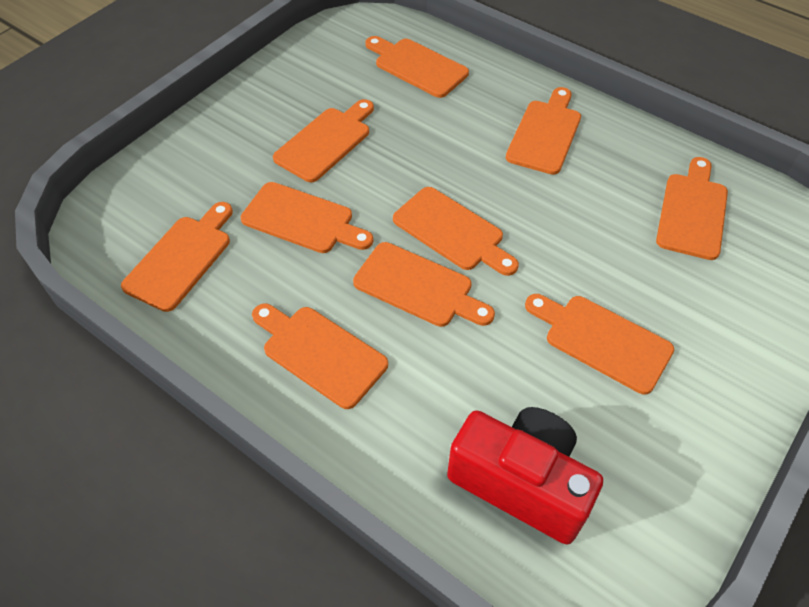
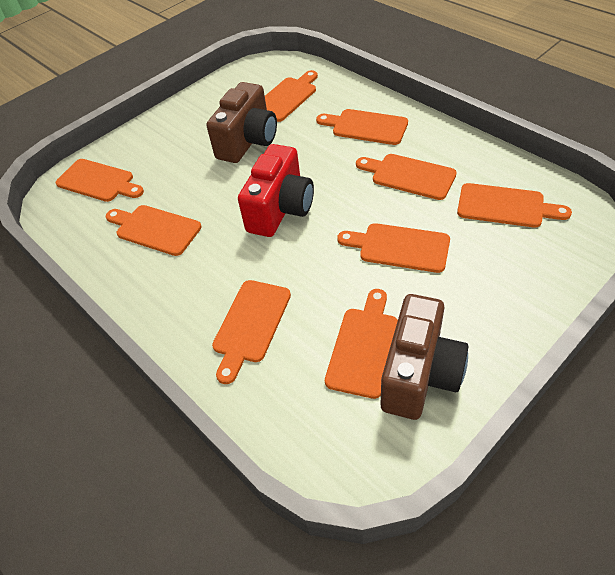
brown camera: none = 0 -> [206,82,277,163] [381,294,468,420] = 2
orange cutting board: [121,202,233,312] [241,182,373,253] [252,303,388,409] [273,99,374,182] [353,242,495,327] [365,36,469,98] [393,187,519,276] [506,87,581,175] [525,294,674,394] [656,157,728,260] = 10 -> [56,159,144,202] [106,205,202,256] [212,280,291,384] [265,70,318,122] [316,109,408,145] [325,289,398,399] [337,223,450,273] [356,154,457,200] [457,183,572,228] = 9

